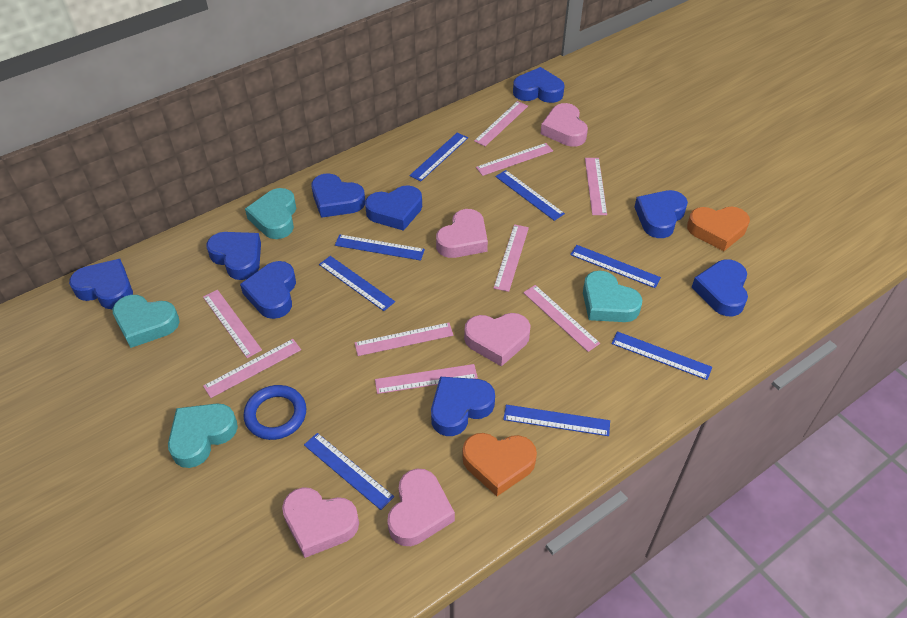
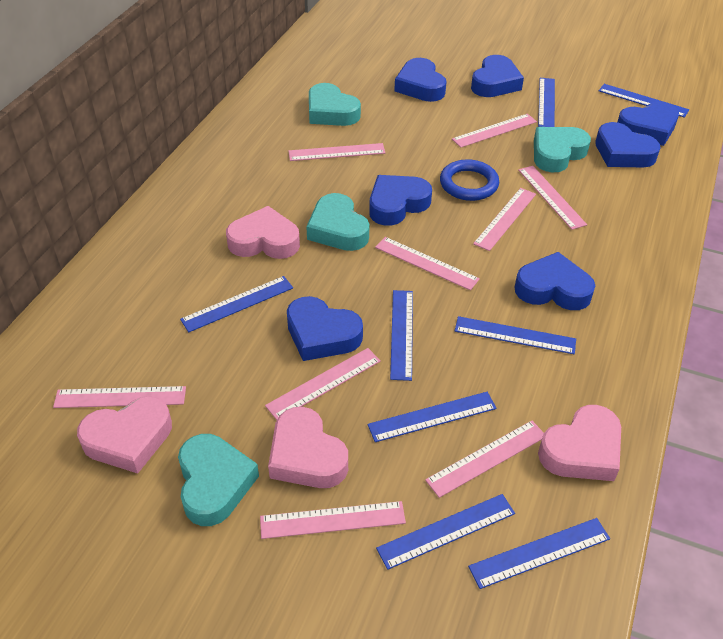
blue heart: [69,259,133,309] [207,232,261,280] [240,261,296,319] [312,173,365,218] [365,185,422,231] [431,377,495,436] [513,67,565,103] [635,190,688,238] [692,259,748,316] = 9 -> [287,296,363,361] [369,175,432,226] [394,58,447,102] [471,55,524,97] [514,252,595,310] [595,122,660,167] [617,102,679,146] = 7
orange heart: [462,433,537,496] [687,207,750,251] = 2 -> none = 0
pink heart: [282,487,359,558] [387,469,455,546] [436,209,488,258] [464,313,530,367] [540,103,588,147] = 5 -> [77,396,172,474] [226,206,300,259] [268,407,348,488] [538,405,621,481] = 4

